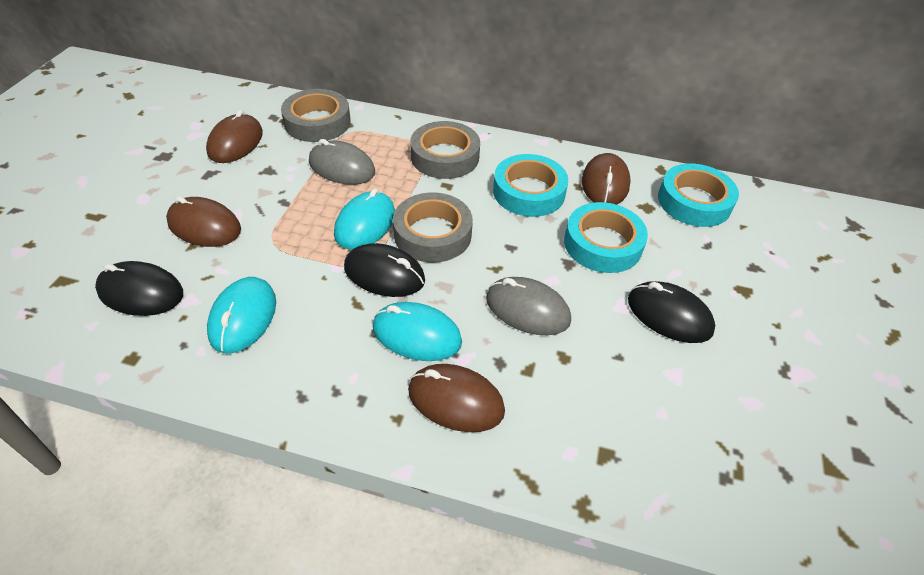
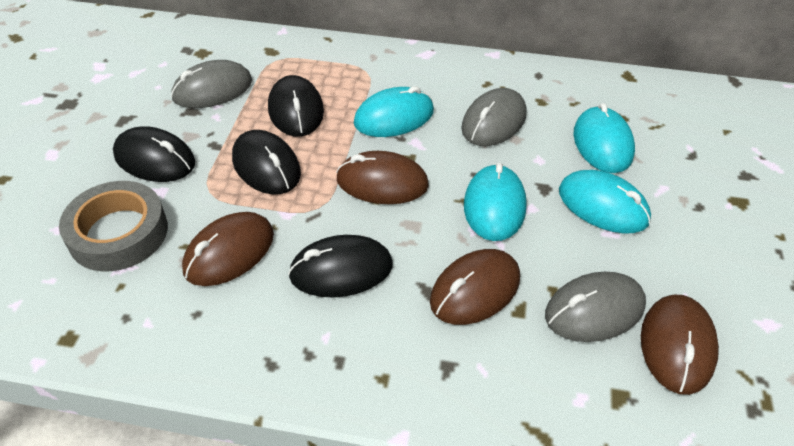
black mouse: [95,261,183,316] [344,243,425,297] [628,281,715,343] = 3 -> [113,126,195,182] [232,130,301,195] [268,75,324,137] [288,235,392,298] = 4
grey mouse: [309,139,375,185] [486,277,571,335] = 2 -> [171,60,252,108] [461,88,526,146] [545,272,646,342] = 3
grey tape: [281,89,351,142] [393,193,473,263] [410,121,480,179] = 3 -> [59,181,168,271] = 1
turquoise mouse: [207,277,276,353] [334,189,395,250] [373,302,462,361] = 3 -> [354,86,434,137] [464,162,527,241] [559,170,651,234] [573,103,635,173] = 4
turquoise tape: [493,154,568,217] [564,202,648,273] [658,164,739,227] = 3 -> none = 0

